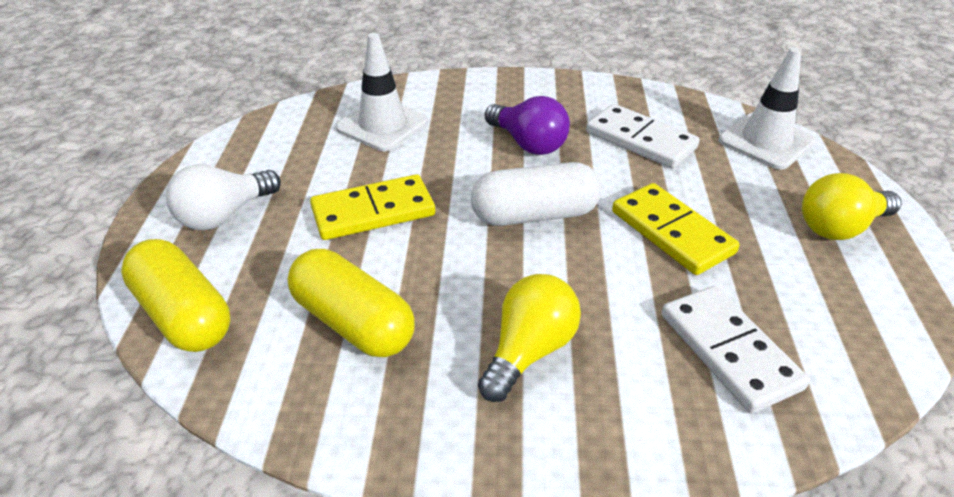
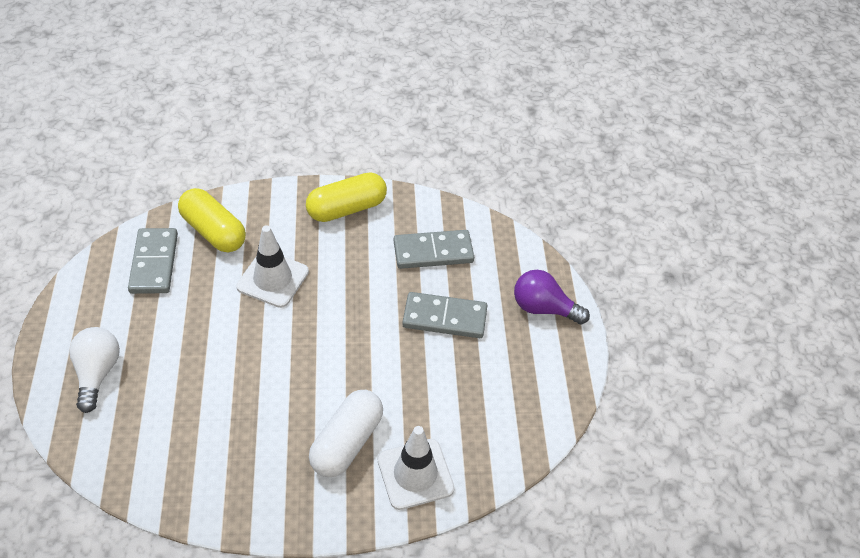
grey domino: none = 0 -> [128,228,178,294] [394,230,474,269] [402,292,488,338] = 3
white domino: [586,104,700,169] [662,286,810,414] = 2 -> none = 0
yellow domino: [310,174,435,240] [612,183,739,275] = 2 -> none = 0
yellow light bulb: [478,274,581,402] [802,173,902,240] = 2 -> none = 0

